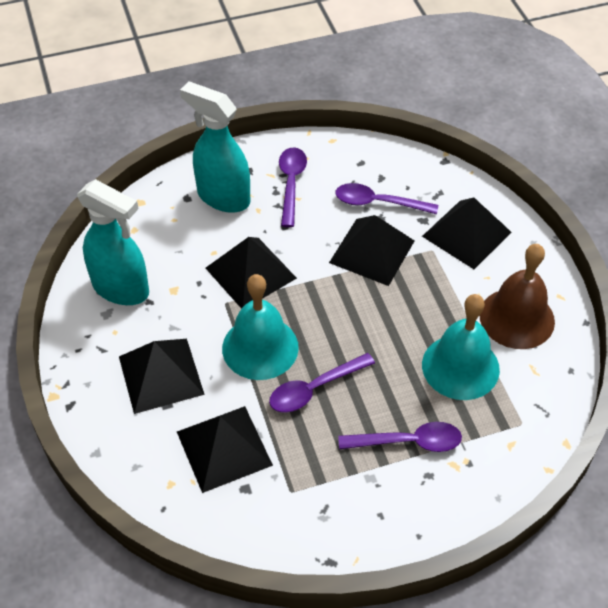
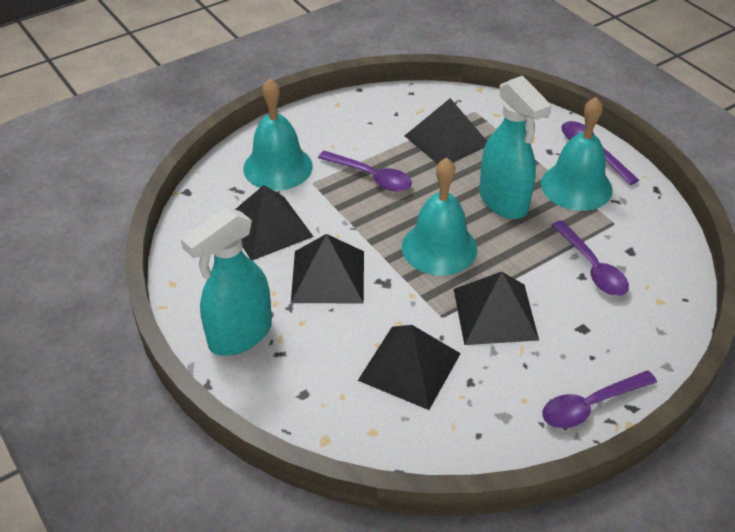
brown bell: [480,244,555,349] = 1 -> none = 0
turquoise bell: [222,274,299,380] [422,294,500,400] = 2 -> [243,78,313,191] [402,158,477,275] [541,97,613,211] = 3

